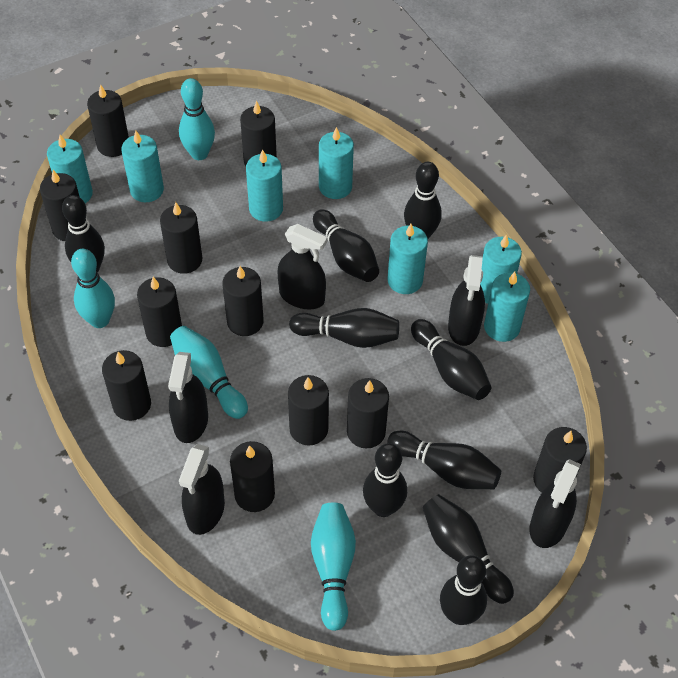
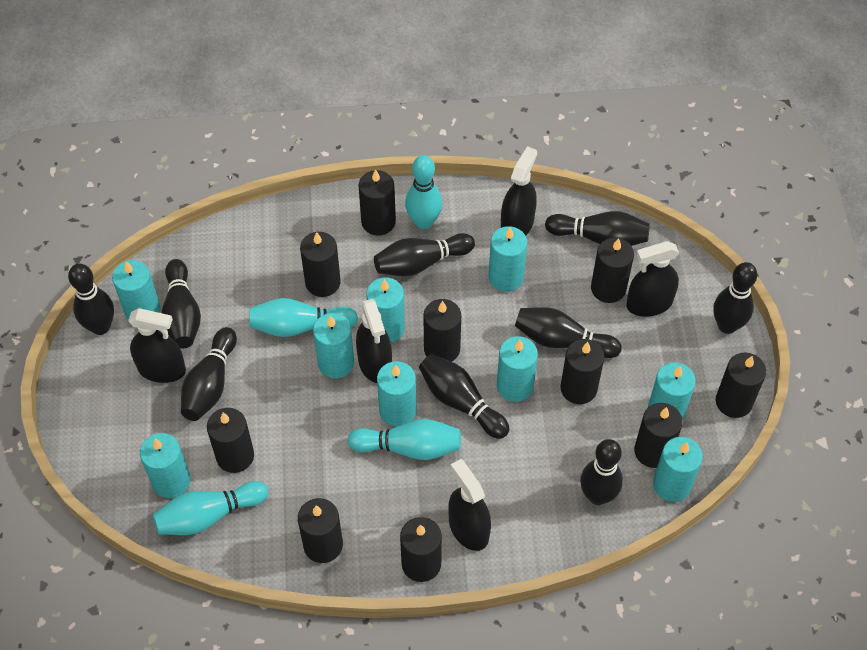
black candle: [40,170,80,241] [87,84,129,157] [102,350,151,421] [137,277,182,347] [160,202,202,274] [222,266,264,336] [230,441,275,512] [240,101,277,166] [288,375,329,446] [347,378,389,448] [533,427,587,493] = 11 -> [207,408,254,473] [298,498,343,563] [300,232,341,297] [359,169,396,236] [400,517,442,582] [423,299,461,362] [560,339,604,404] [591,238,634,303] [634,403,683,468] [716,352,766,418] = 10
turquoise candle: [47,135,93,203] [121,131,164,202] [246,150,283,222] [319,127,354,199] [388,224,428,294] [480,234,522,304] [484,272,530,342] = 7 -> [112,260,161,320] [140,433,191,498] [313,313,354,378] [366,278,405,342] [377,361,417,427] [489,226,527,292] [497,336,538,402] [648,362,696,421] [653,437,703,502] = 9

